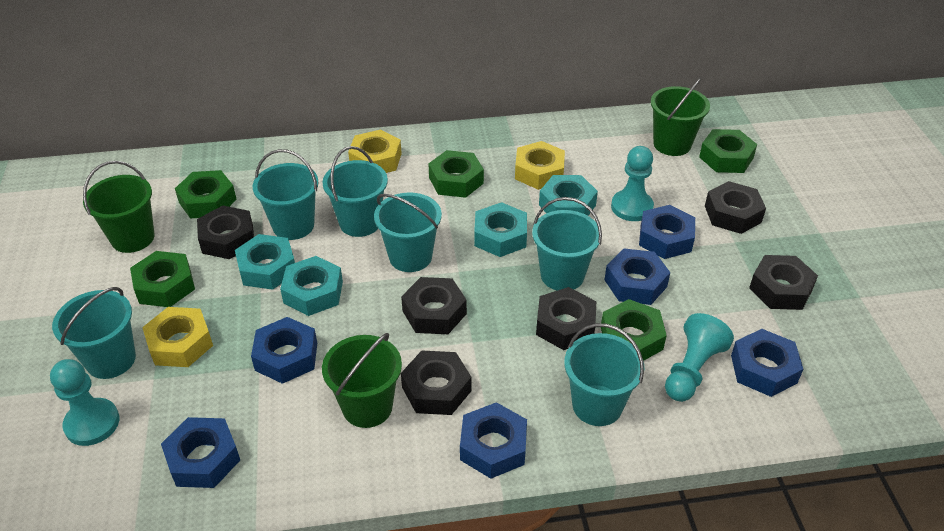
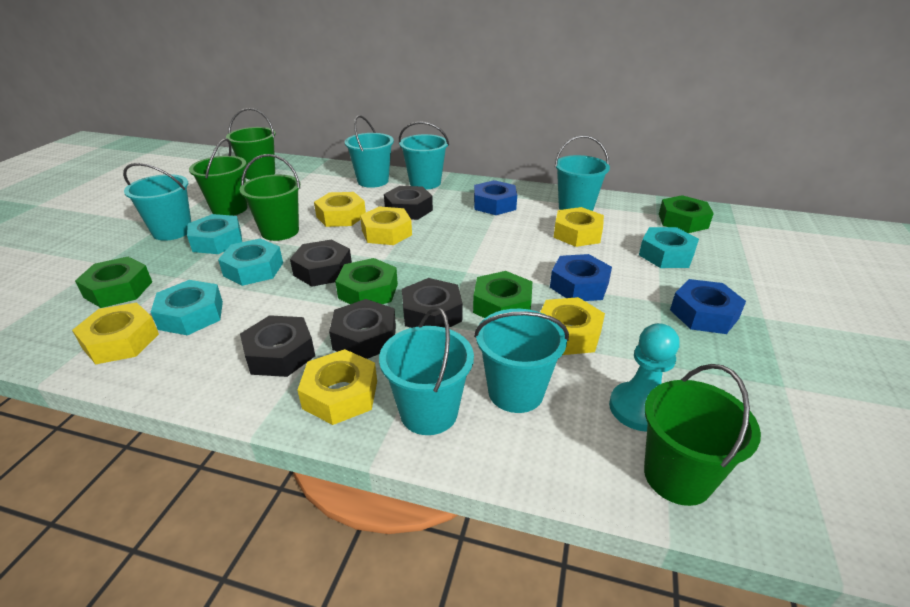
black nut: [197,205,254,259] [401,277,467,334] [401,350,471,415] [536,287,596,350] [705,181,766,234] [749,255,818,310] = 6 -> [240,315,315,377] [290,240,352,287] [329,299,396,359] [384,186,433,220] [402,278,463,328] = 5
blue nut: [161,417,240,488] [251,317,317,384] [460,402,527,479] [604,248,670,305] [639,205,695,259] [731,329,803,397] = 6 -> [474,180,517,215] [550,254,612,301] [670,279,746,334] = 3
green bucket: [83,161,155,253] [322,333,402,428] [651,78,710,156] = 3 -> [189,138,248,216] [226,108,276,180] [240,154,300,241] [644,364,761,506] = 4
green nut: [130,251,195,307] [175,170,237,218] [428,150,484,198] [601,299,667,361] [699,129,757,173] = 5 -> [75,257,152,308] [335,258,398,304] [473,271,532,318] [659,195,714,233] = 4
turquoise pawn: [50,359,119,446] [611,146,654,221] [665,313,734,402] = 3 -> [609,323,680,432] = 1
yellow nut: [142,307,213,367] [348,130,402,173] [515,141,565,190] = 3 -> [72,302,159,364] [297,349,377,425] [314,192,366,227] [360,206,412,245] [540,297,605,355] [553,207,604,247] = 6

